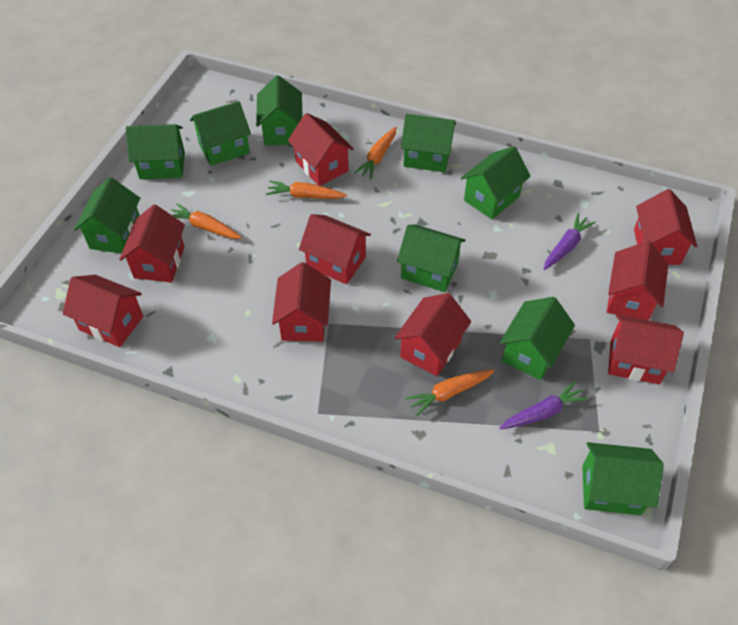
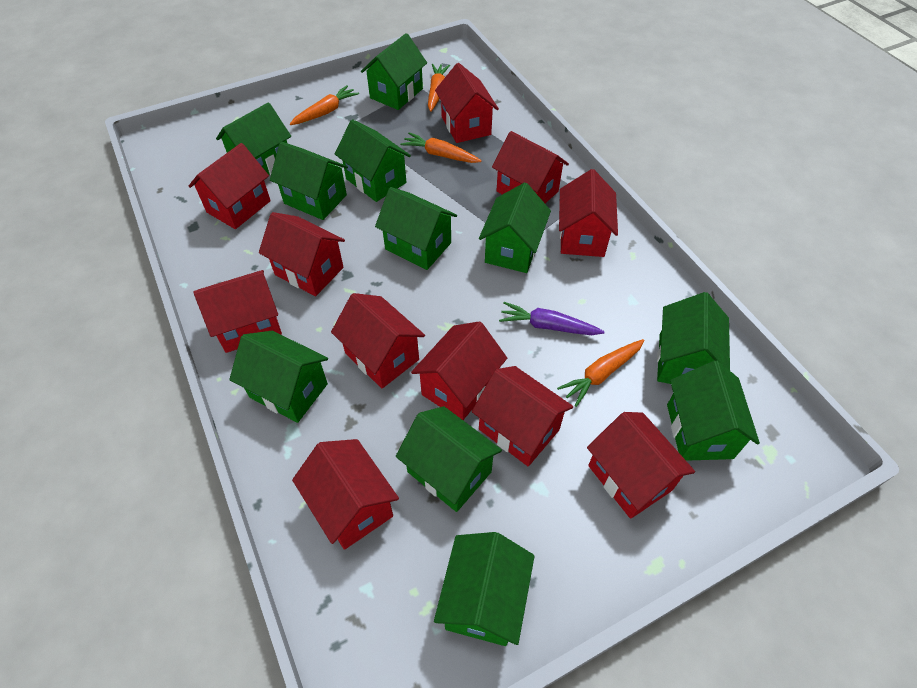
green house: [74,177,140,254] [126,124,185,179] [190,101,251,166] [256,75,302,146] [397,225,466,292] [401,114,456,172] [461,146,530,219] [500,297,575,380] [582,442,664,515] = 9 -> [216,102,291,175] [229,331,328,423] [270,142,348,220] [335,119,411,202] [361,33,427,110] [375,187,457,270] [396,406,502,512] [434,532,535,646] [479,183,551,273] [657,292,730,384] [667,361,760,461] = 11
purple carrot: [500,381,589,429] [544,213,596,270] = 2 -> [499,302,605,335] = 1
red house: [63,275,143,347] [119,205,185,283] [272,262,331,342] [288,113,354,186] [299,214,371,284] [395,293,471,376] [607,241,668,320] [608,315,684,384] [634,189,697,265] = 9 -> [189,143,271,229] [193,270,282,353] [259,212,345,296] [292,439,399,550] [331,293,425,389] [411,321,507,420] [435,63,499,143] [472,366,573,466] [492,131,569,203] [559,169,618,257] [587,412,695,519] = 11

